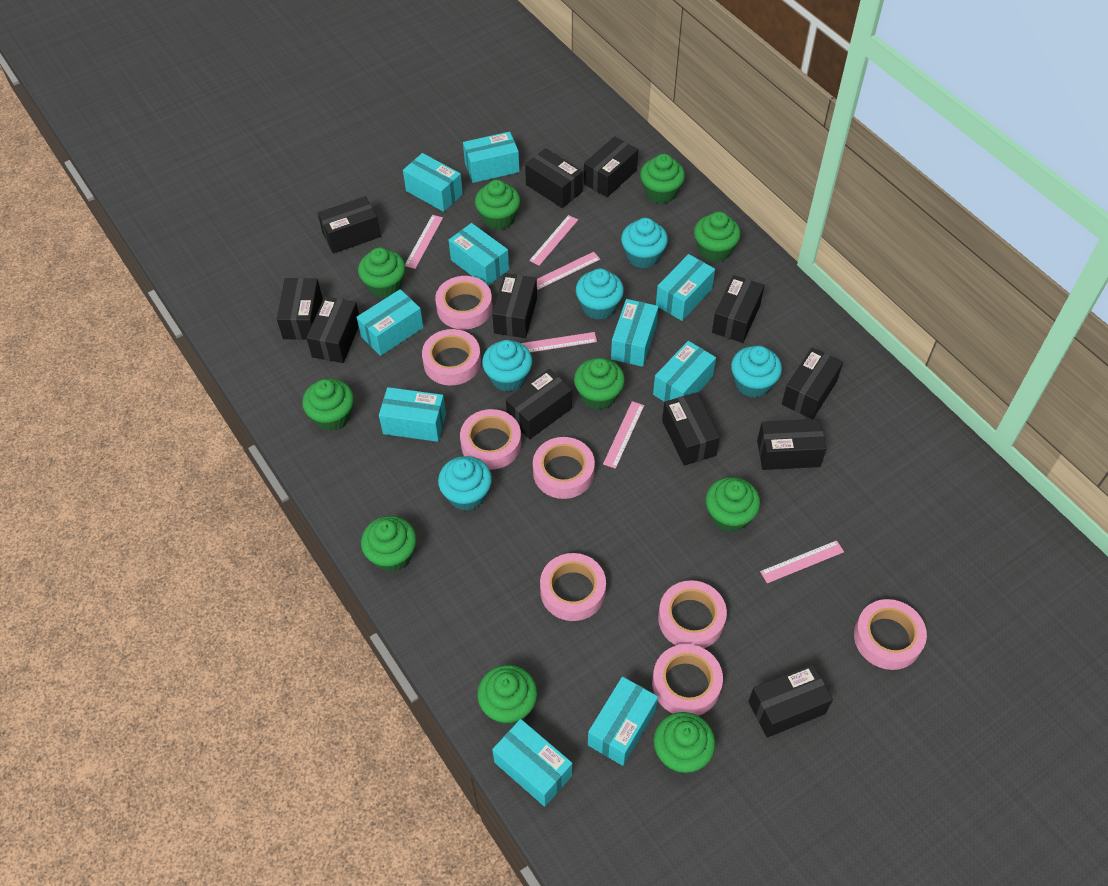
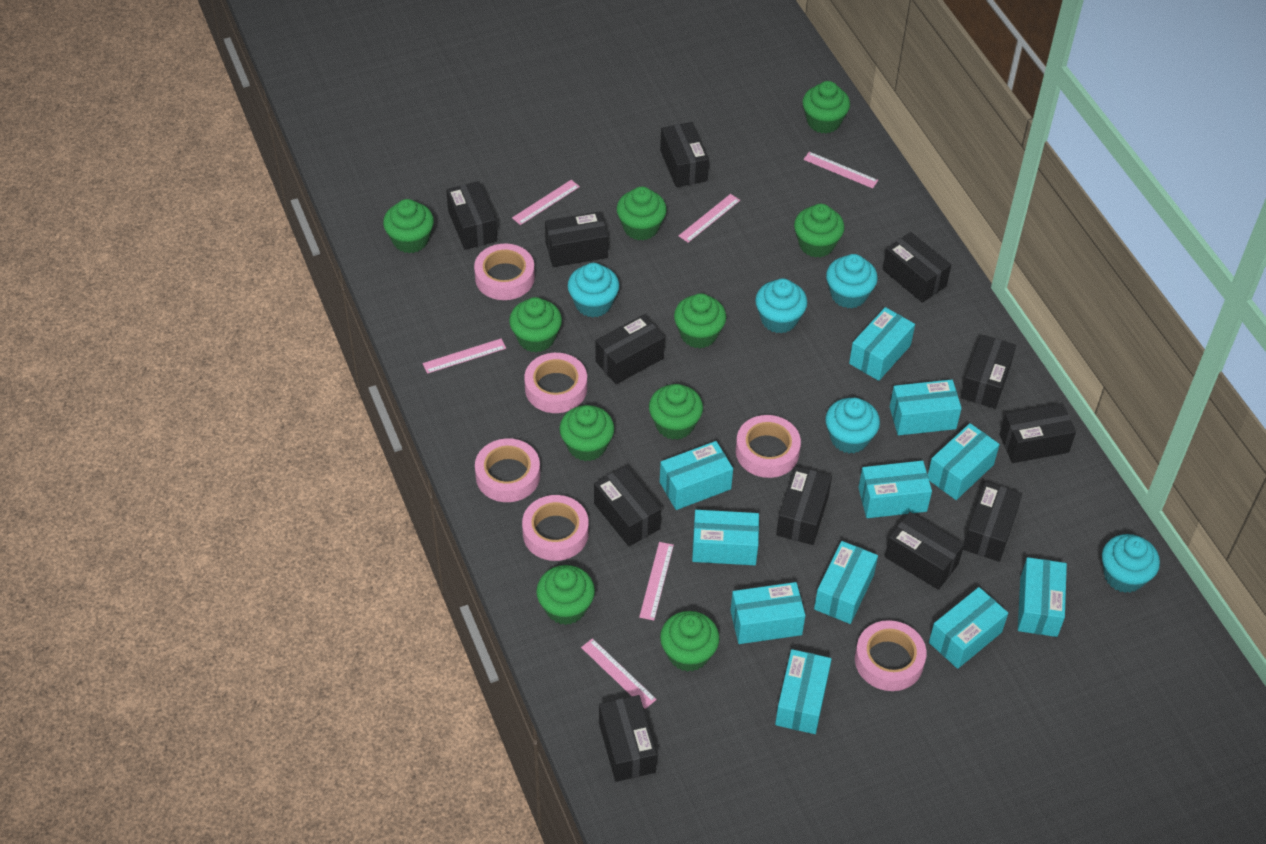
pink tape: [422,329,481,385] [435,276,492,330] [460,409,521,470] [533,437,595,499] [540,553,606,621] [652,644,723,716] [658,580,727,648] [854,599,927,670] = 8 -> [474,244,535,300] [475,438,540,502] [522,495,589,561] [524,353,587,413] [736,415,801,478] [855,620,926,691] = 6
turquoise box: [357,289,424,356] [379,387,446,442] [403,153,463,212] [449,223,509,286] [463,132,520,183] [492,719,572,807] [588,676,658,766] [611,299,659,367] [653,341,716,402] [656,254,715,321] = 10 -> [660,441,733,510] [692,510,759,565] [731,582,805,644] [775,649,832,734] [814,541,878,624] [849,307,915,381] [858,461,932,518] [890,379,962,435] [928,423,1000,500] [929,587,1008,669] [1018,557,1067,637] = 11

